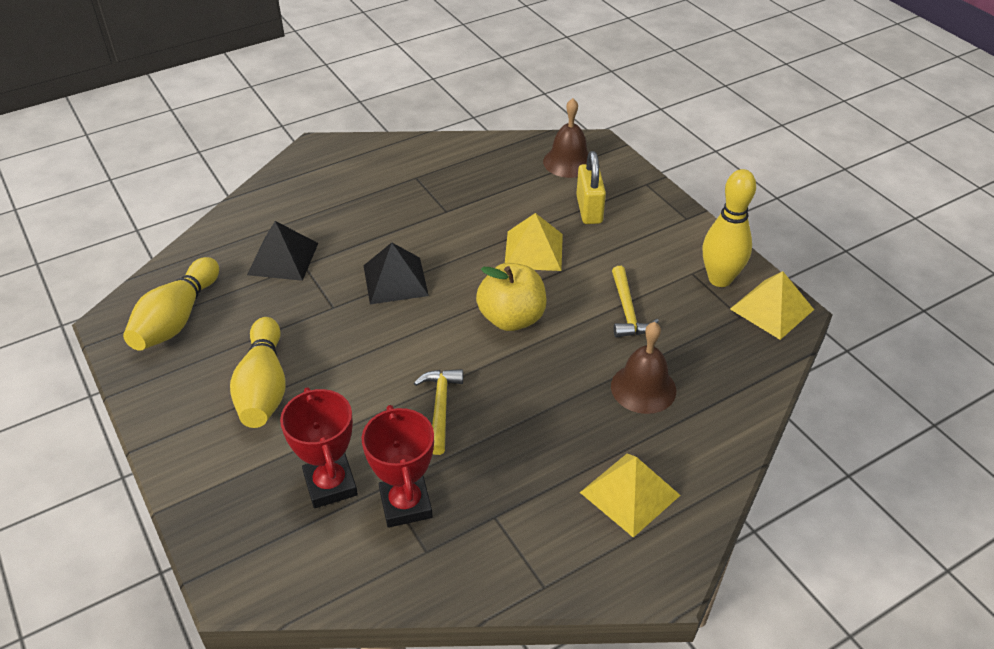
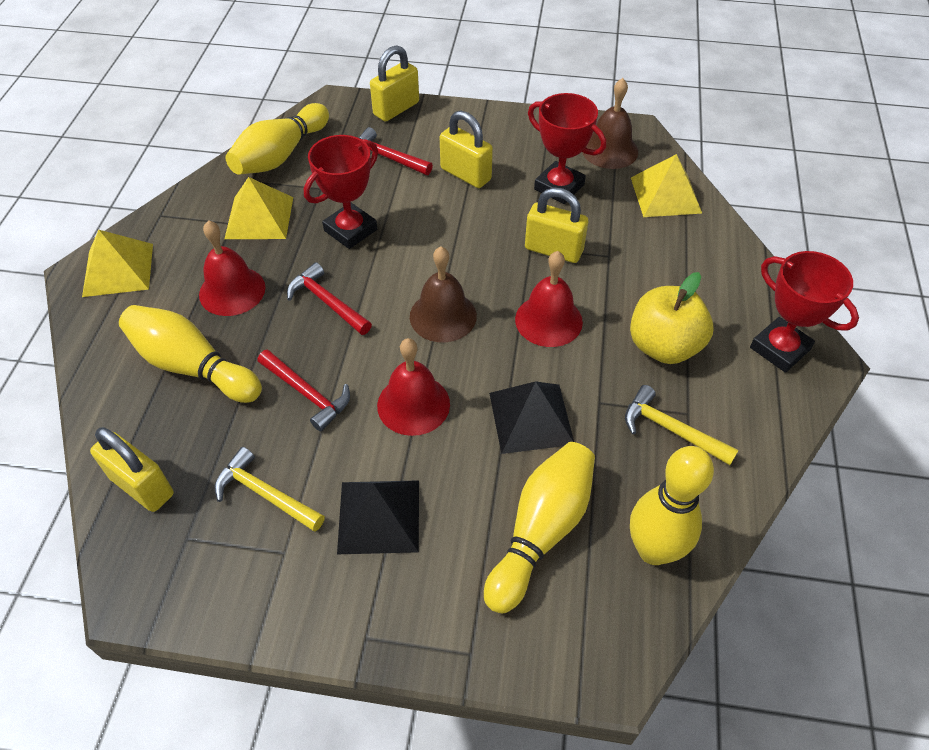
red bell: none = 0 -> [199,220,266,316] [377,338,450,436] [515,251,583,347] = 3
red hammer: none = 0 -> [258,350,350,431] [287,262,372,335] [359,127,433,175] = 3
red trophy: [280,387,358,508] [362,405,434,528] = 2 -> [304,135,378,249] [528,93,606,204] [750,251,859,373] = 3
yellow bowling pin: [123,257,219,351] [230,317,286,428] [703,169,756,287] = 3 -> [119,305,262,403] [226,103,329,175] [484,442,595,614] [630,446,714,565] = 4
yellow padlock: [576,151,606,224] = 1 -> [90,427,174,512] [370,45,419,122] [440,111,493,188] [525,187,588,263] = 4

